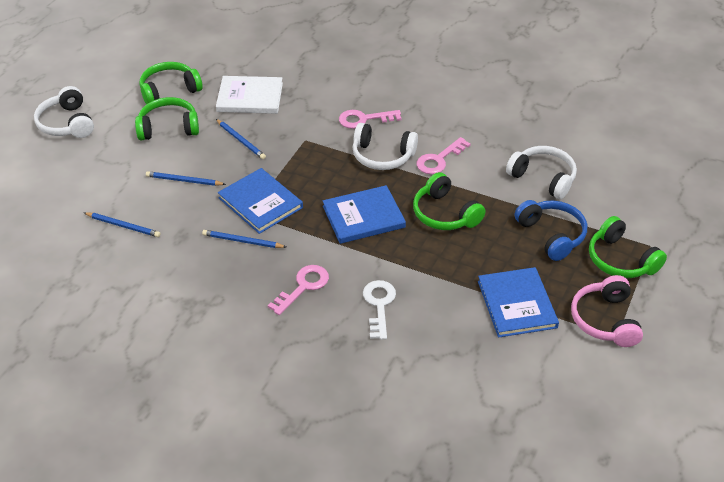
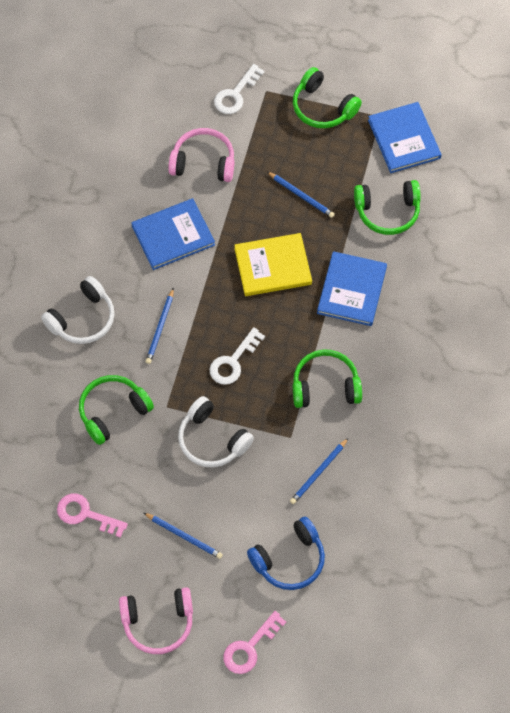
pink headphones: [571,275,643,347] = 1 -> [119,587,193,654] [168,128,234,182] = 2
pink key: [268,265,329,315] [339,110,401,129] [417,137,471,174] = 3 -> [57,494,128,538] [223,611,286,674] = 2
white book: [216,76,283,114] = 1 -> none = 0
white headphones: [34,86,94,138] [353,123,418,170] [506,146,577,199] = 3 -> [41,276,115,344] [178,396,254,468] = 2
white key: [363,280,396,340] = 1 -> [210,327,265,385] [214,64,264,114] = 2
yellow book: none = 0 -> [234,233,312,296] = 1

